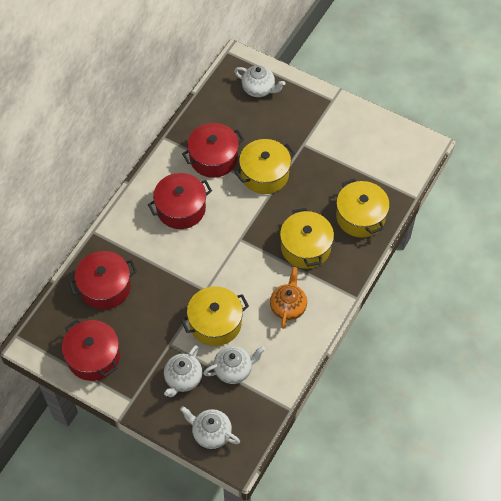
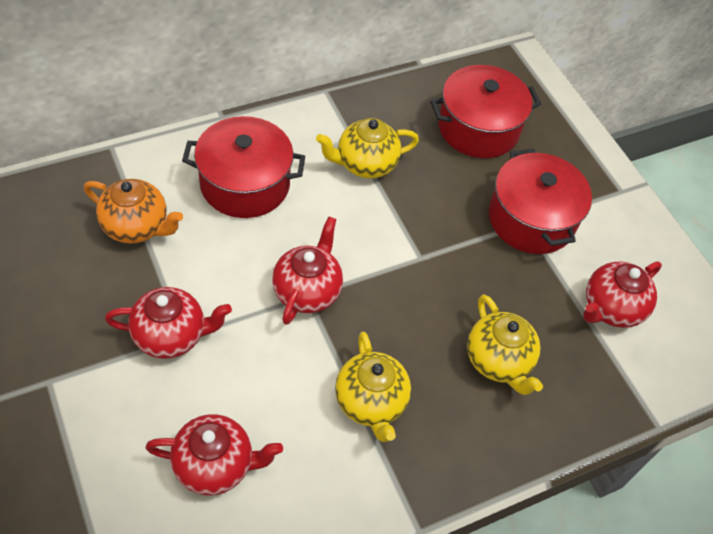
red pot: [62,319,120,381] [68,251,137,310] [148,173,212,229] [182,123,244,178] = 4 -> [182,116,305,218] [430,65,541,158] [489,149,592,254] = 3
red teapot: none = 0 -> [105,287,232,359] [146,414,283,496] [272,217,343,325] [583,261,662,328] = 4
white teapot: [164,345,202,397] [180,406,240,449] [203,346,265,384] [234,65,285,97] = 4 -> none = 0
yellow pot: [181,286,249,346] [235,139,295,194] [280,208,334,269] [336,179,390,238] = 4 -> none = 0
yellow teapot: none = 0 -> [316,118,419,179] [335,331,411,442] [467,294,543,395] = 3

